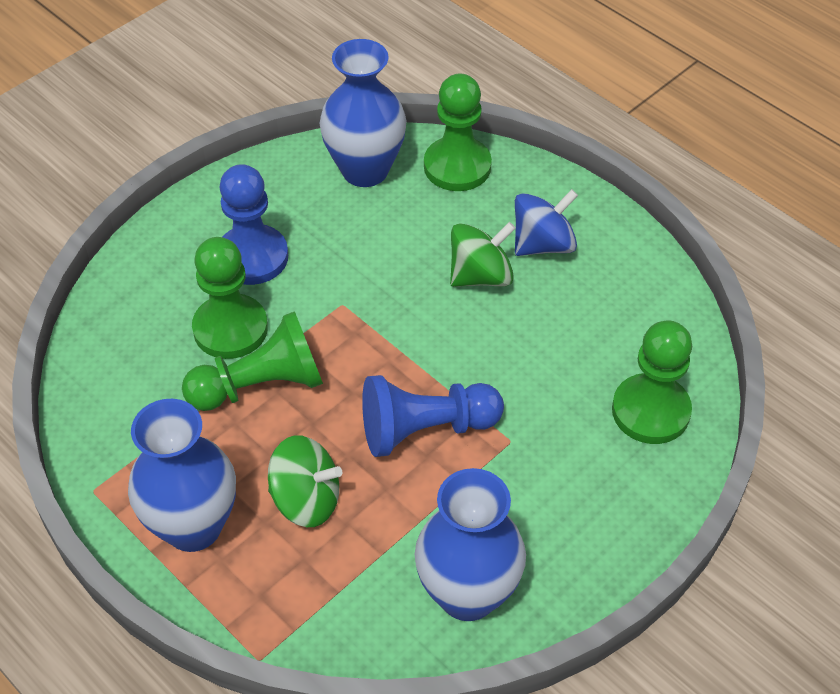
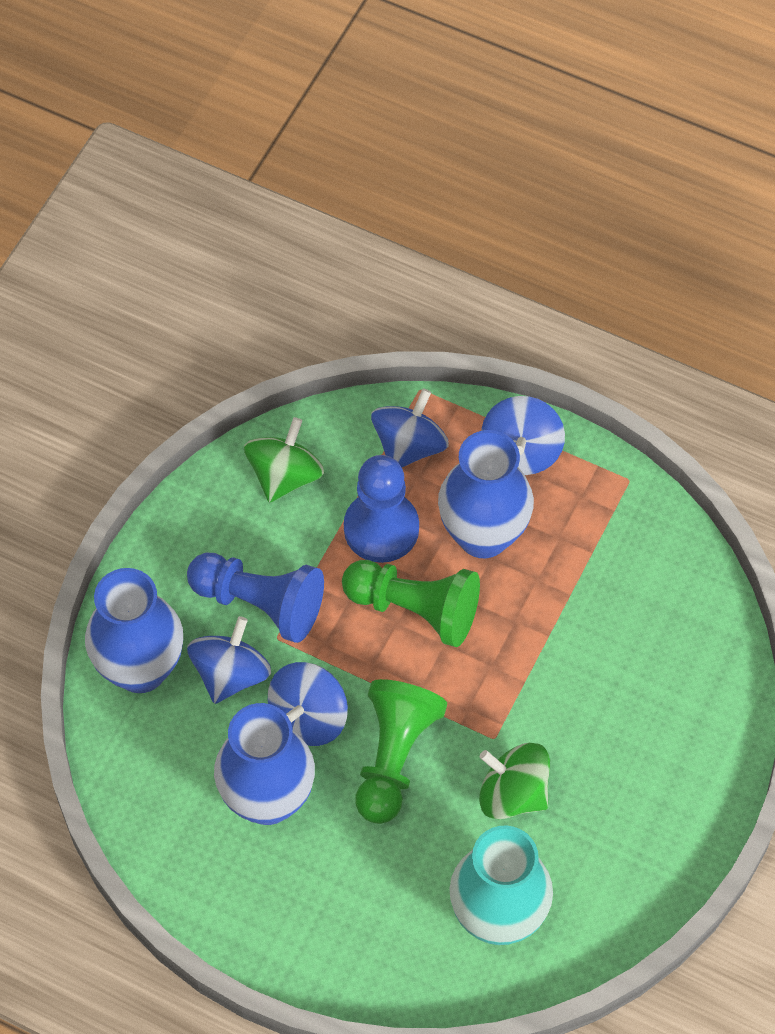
blue spinning top: [515,189,578,256] = 1 -> [187,616,271,704] [268,662,348,746] [371,388,449,467] [481,396,565,475] = 4
green pawn: [182,311,323,411] [192,237,268,359] [424,73,492,191] [612,321,692,444] = 4 -> [342,560,480,647] [355,679,447,824] = 2
turquoise vase: none = 0 -> [450,825,553,945] = 1

